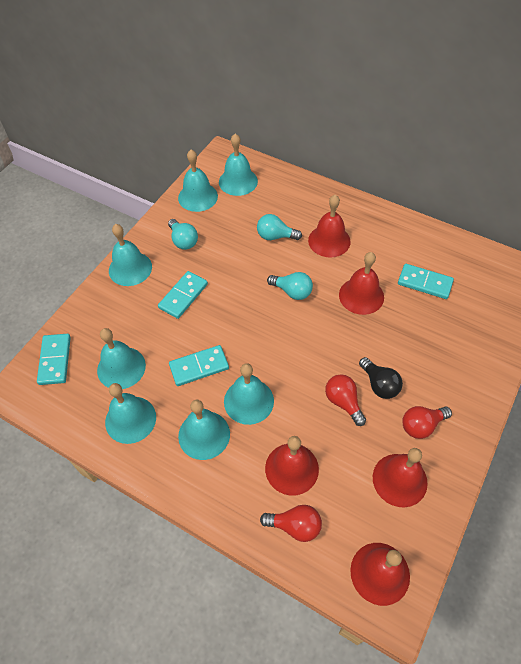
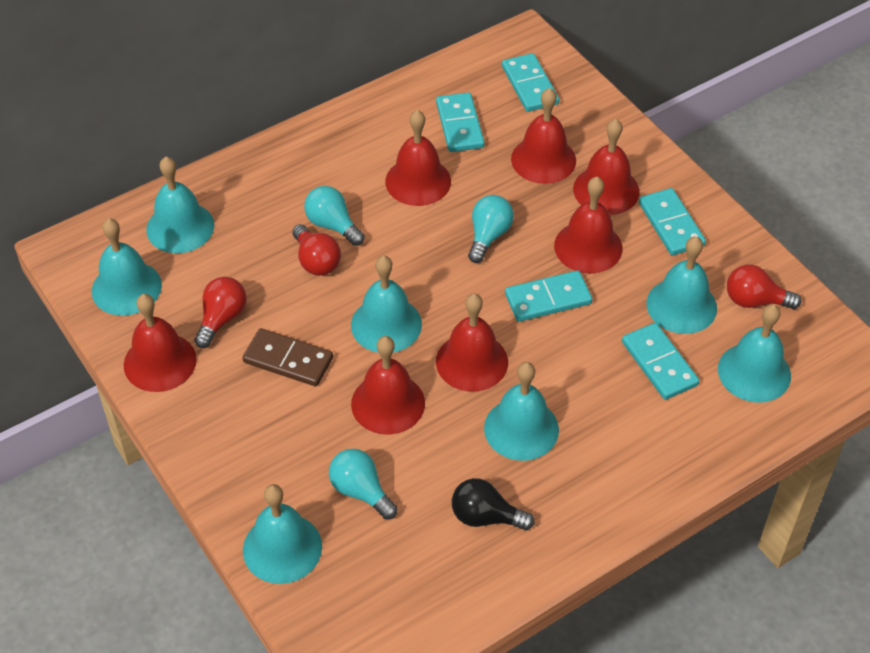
brown domino: none = 0 -> [243,328,333,387] = 1
red bell: [265,436,319,496] [308,195,351,258] [339,252,384,315] [350,543,410,606] [373,448,428,507] = 5 -> [124,294,197,392] [351,336,425,434] [385,110,451,206] [436,293,508,392] [511,88,576,184] [554,177,623,274] [573,119,640,215] = 7
turquoise domino: [37,334,71,385] [158,271,208,319] [169,345,229,386] [398,264,454,299] = 4 -> [436,92,485,152] [502,53,559,112] [505,270,592,322] [622,323,700,400] [639,188,706,256] = 5

